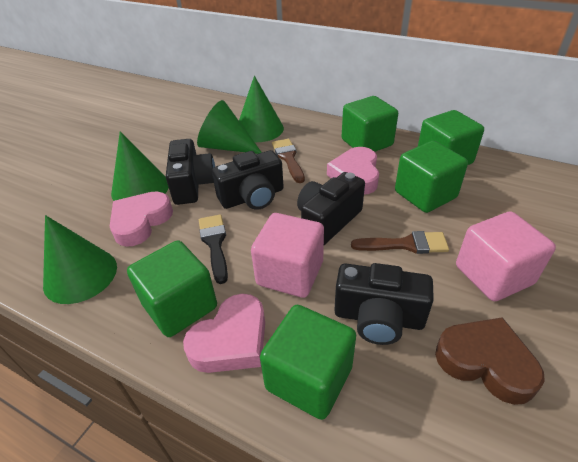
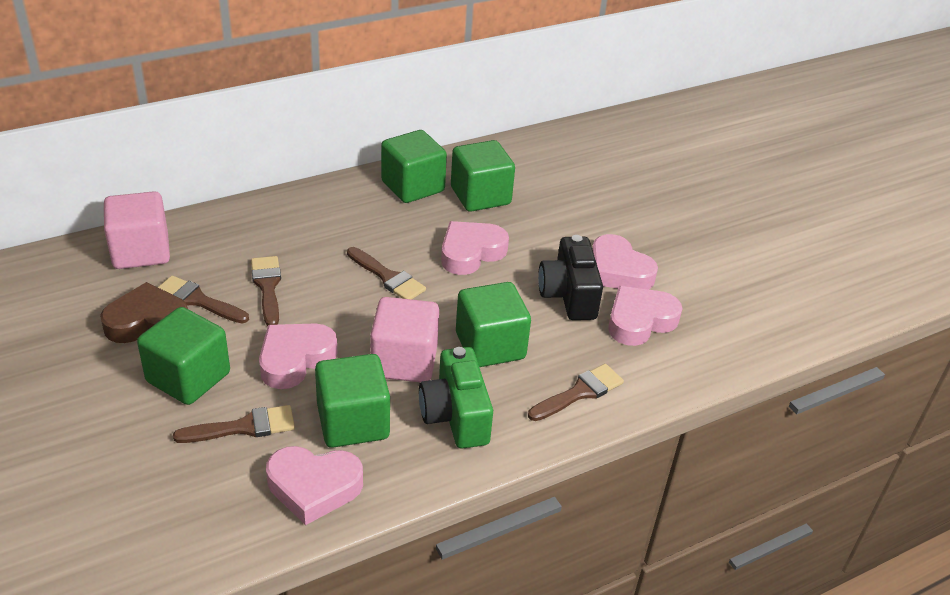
black brush: [199,214,228,284] = 1 -> none = 0
black camera: [166,139,215,205] [212,150,284,210] [297,172,365,245] [334,263,434,345] = 4 -> [538,235,603,320] = 1
brown brush: [272,139,305,183] [351,231,449,254] = 2 -> [158,275,249,324] [173,405,295,443] [251,256,281,326] [347,247,426,300] [528,364,624,421] = 5
green camera: none = 0 -> [419,347,493,449] = 1
green cone: [43,215,117,304] [111,131,169,201] [197,100,262,154] [239,76,284,142] = 4 -> none = 0
pink heart: [110,191,173,247] [183,294,265,373] [327,147,379,195] = 3 -> [259,323,337,389] [266,446,363,525] [441,221,509,275] [592,234,658,290] [608,286,682,346] = 5

